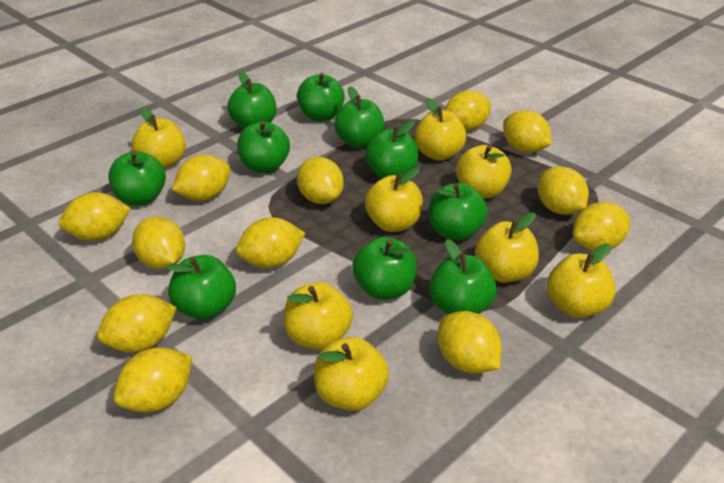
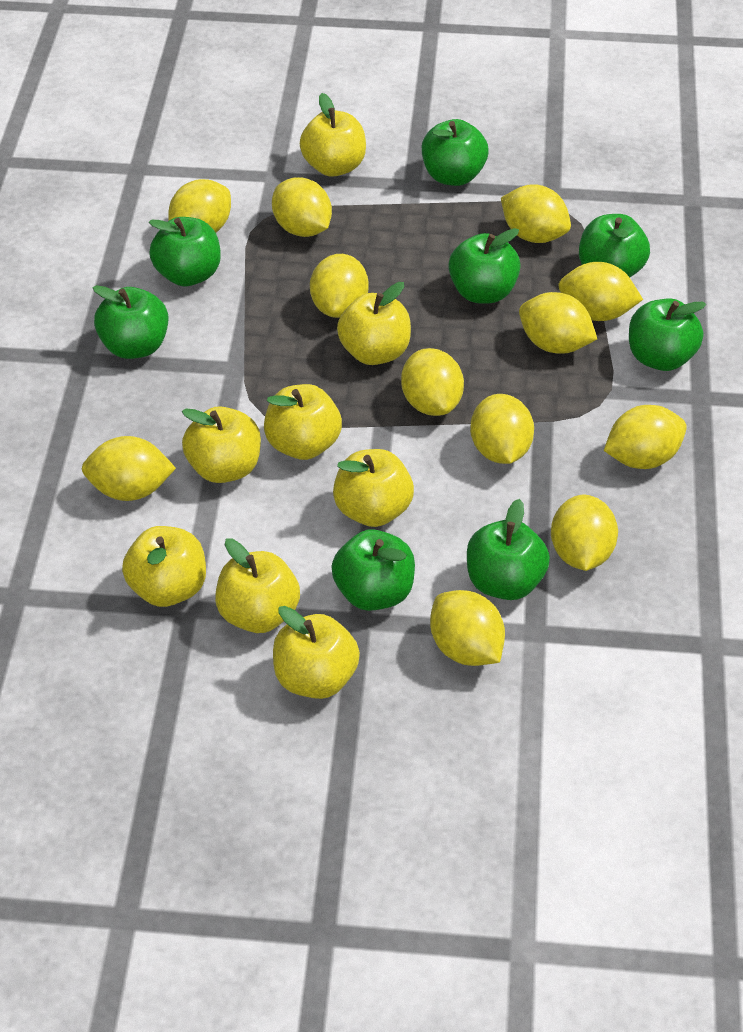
green apple: [108,151,166,205] [166,255,236,320] [227,71,276,128] [237,121,290,173] [297,73,345,121] [334,86,384,148] [352,237,417,300] [365,120,419,179] [429,183,488,241] [429,239,497,314] = 10 -> [93,285,168,359] [149,217,221,286] [331,529,415,611] [422,119,488,186] [448,228,521,304] [467,499,550,600] [579,214,650,277] [629,298,706,371] = 8

